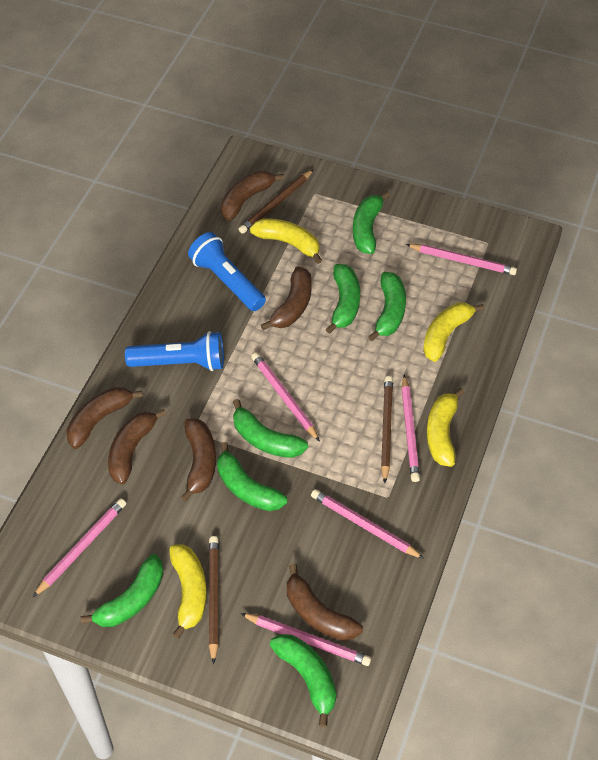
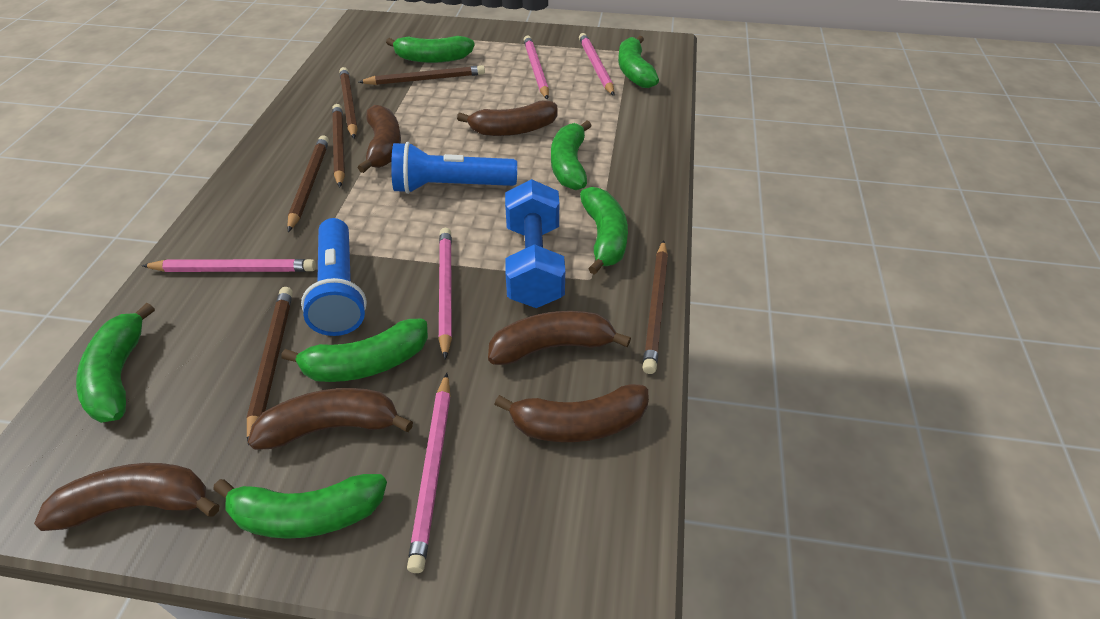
blue dumbbell: none = 0 -> [505,179,565,308] = 1
brown pencil: [209,536,219,664] [239,169,314,234] [381,376,393,483] = 3 -> [247,287,293,445] [287,135,329,232] [332,104,345,187] [340,67,358,139] [359,65,485,85] [643,240,668,374] = 6
pink pencil: [33,498,126,597] [240,613,371,666] [251,352,320,442] [311,489,424,559] [401,375,420,482] [406,244,517,275] = 6 -> [142,259,316,272] [407,373,450,573] [438,228,452,360] [524,35,549,100] [579,33,614,96] = 5
yellow banana: [169,544,207,639] [250,218,322,264] [423,302,484,362] [427,388,465,467] = 4 -> none = 0

